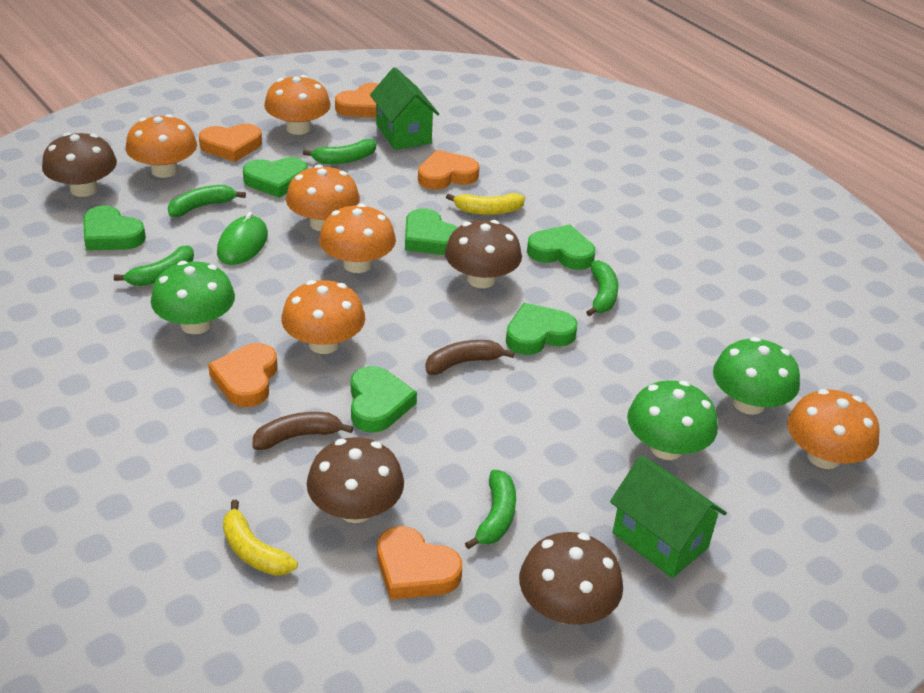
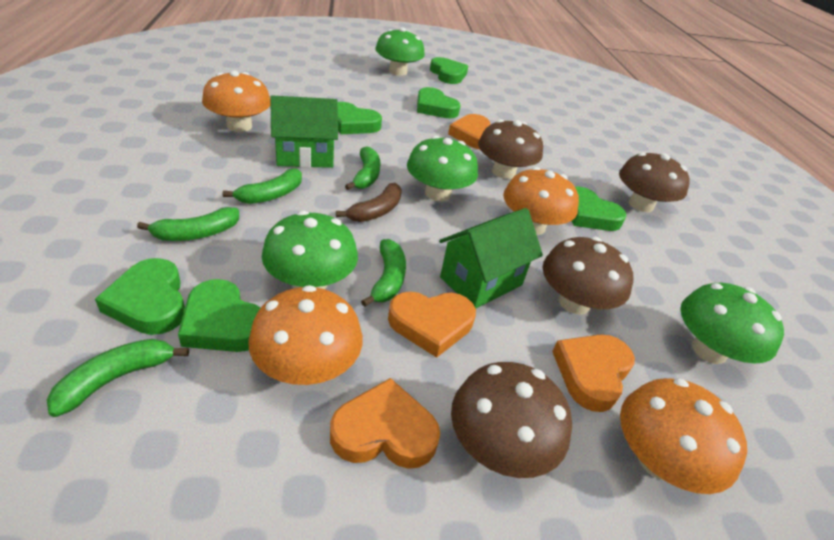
brown banana: [252,412,353,450] [425,340,515,375] = 2 -> [336,183,402,222] = 1
green mouse: [217,212,268,265] = 1 -> none = 0
green mushroom: [151,261,235,334] [627,380,718,460] [713,337,800,415] = 3 -> [262,211,358,289] [375,27,425,76] [407,136,478,201] [680,283,784,364] = 4
orange heart: [199,124,262,162] [208,343,277,407] [335,83,378,118] [377,526,462,600] [418,150,479,190] = 5 -> [330,378,440,469] [388,292,476,358] [448,114,490,149] [552,334,635,412] = 4
orange mushroom: [126,114,197,178] [264,75,331,135] [281,280,365,354] [286,164,360,231] [319,204,396,273] [787,389,879,469] = 6 -> [202,71,271,132] [248,285,363,385] [503,167,579,235] [620,378,747,494] = 4
yellow banana: [223,500,298,576] [446,193,525,215] = 2 -> none = 0

